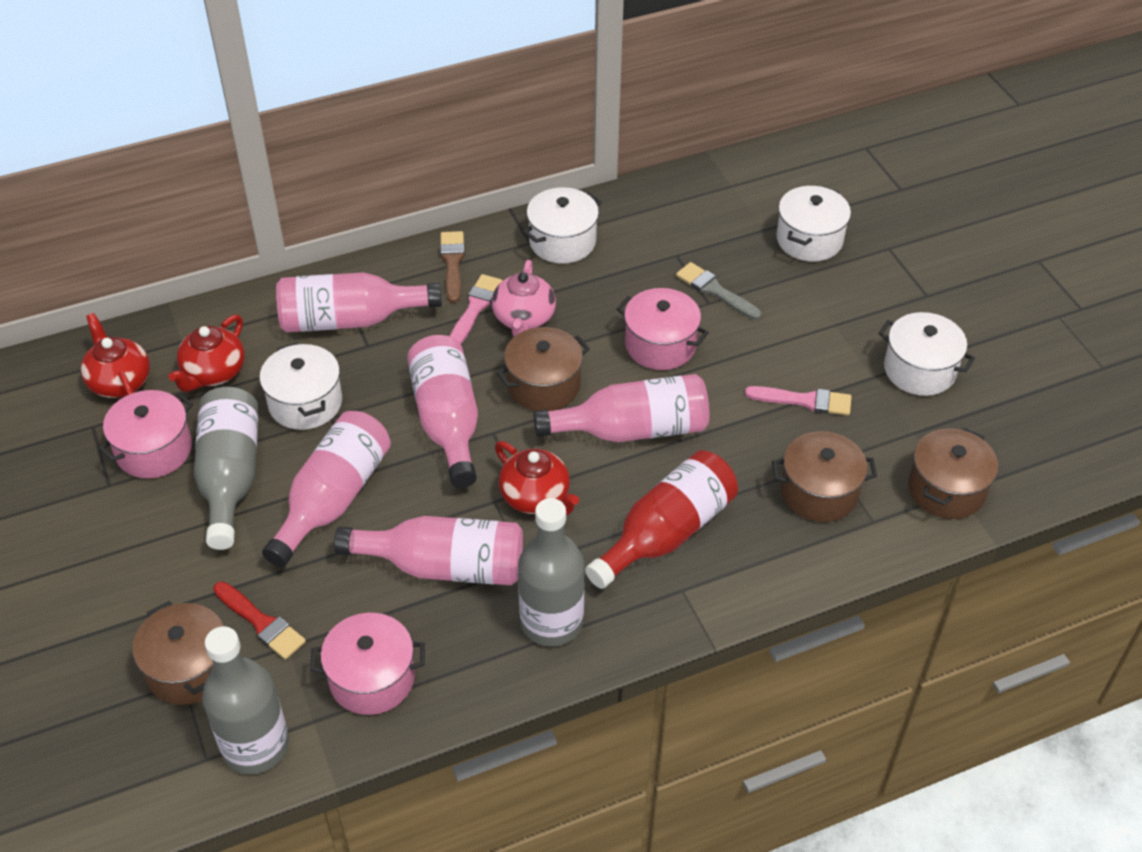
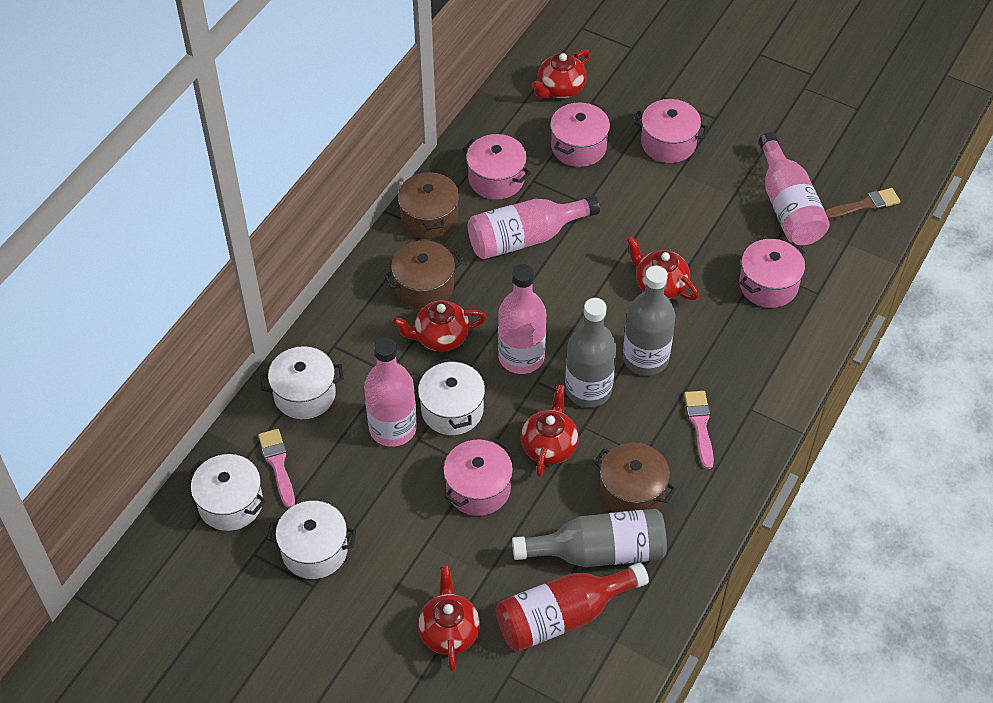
brown pot: [132,601,224,705] [497,327,590,411] [772,431,877,522] [908,428,998,519] = 4 -> [384,240,463,309] [398,170,459,239] [594,442,676,512] = 3
grey brush: [676,262,761,320] = 1 -> none = 0
pink bottle: [262,411,391,567] [276,272,442,332] [334,516,523,585] [407,335,478,488] [533,374,710,442] = 5 -> [364,337,417,447] [468,195,600,259] [498,264,546,374] [758,132,830,245] = 4
pink pot: [98,390,193,478] [310,613,425,715] [617,288,709,370] = 3 -> [443,439,513,516] [462,134,531,199] [550,102,610,167] [634,99,708,163] [739,239,805,308] = 5
pink teapot: [492,260,556,337] = 1 -> none = 0
red brush: [213,581,306,660] = 1 -> none = 0
red teapot: [81,313,150,398] [169,315,245,392] [495,441,579,516] = 3 -> [393,300,487,352] [418,565,480,671] [521,385,579,477] [531,50,590,98] [626,236,699,300] = 5

